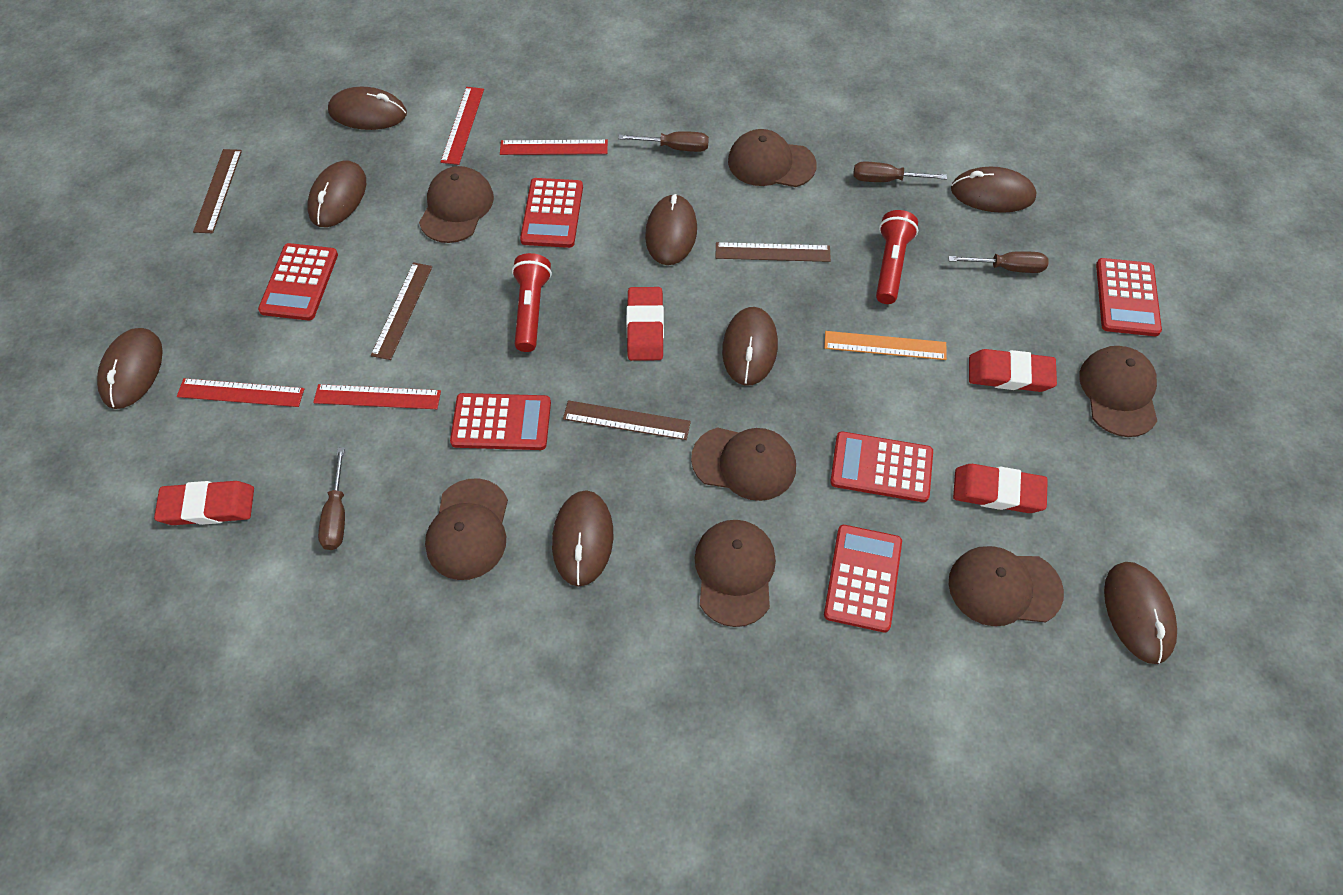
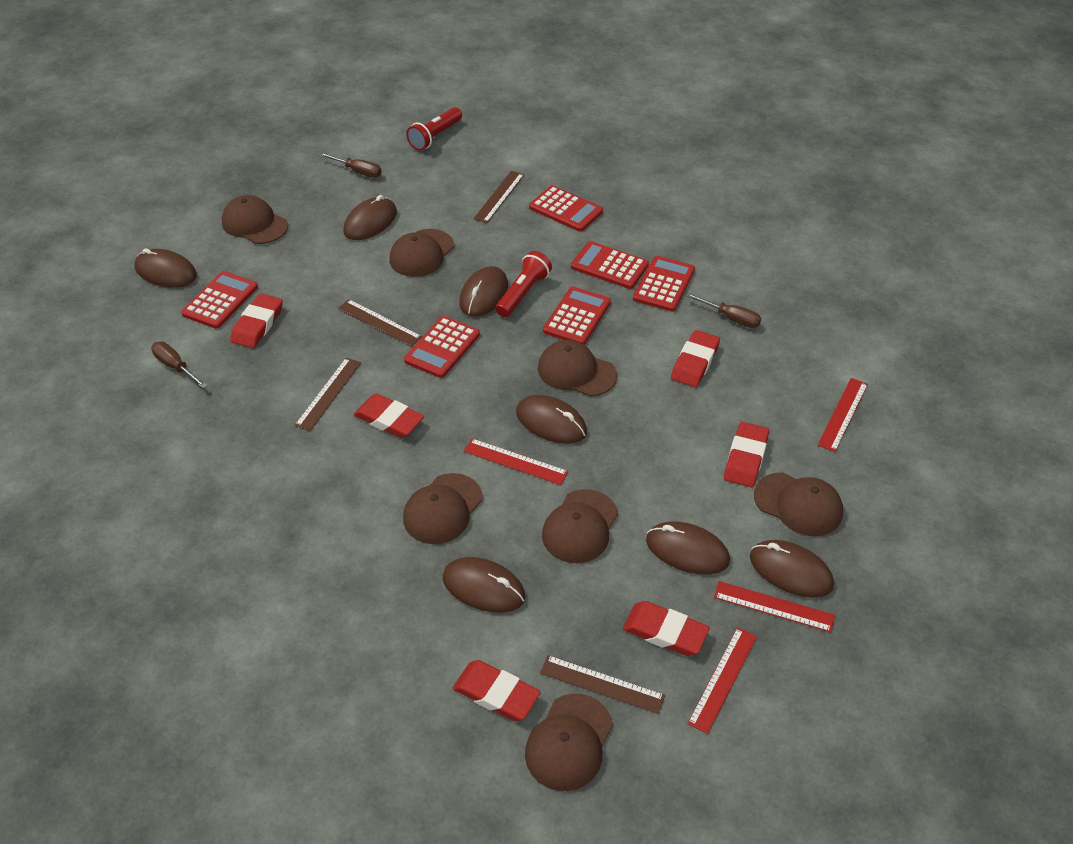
brown mouse: [97,328,163,409] [307,160,366,227] [328,87,407,130] [552,490,613,587] [645,194,697,265] [722,307,778,386] [951,167,1037,213] [1104,562,1177,664] = 8 -> [135,249,197,288] [343,195,397,240] [443,557,525,613] [460,266,508,317] [516,395,587,444] [646,521,730,574] [750,540,834,598] = 7
brown screwdriver: [318,447,345,550] [618,131,709,152] [853,162,947,182] [948,251,1049,273] = 4 -> [151,342,207,388] [319,152,381,178] [686,293,761,328] = 3
orange ruler: [824,331,947,360] = 1 -> none = 0
red eraser: [154,481,254,525] [626,287,664,361] [953,464,1048,513] [969,349,1057,392] = 4 -> [230,293,283,348] [354,393,424,438] [453,660,541,721] [623,601,710,656] [671,330,720,387] [724,422,769,487] = 6

